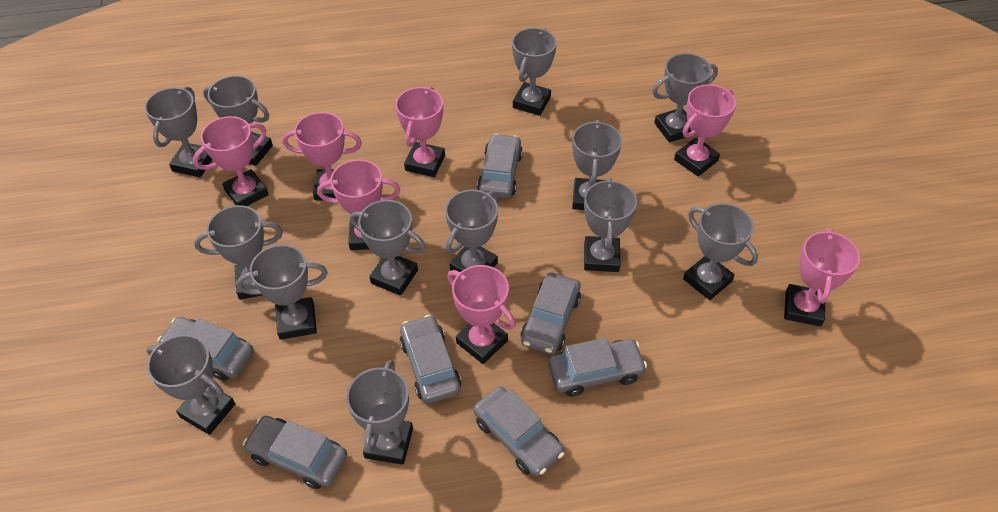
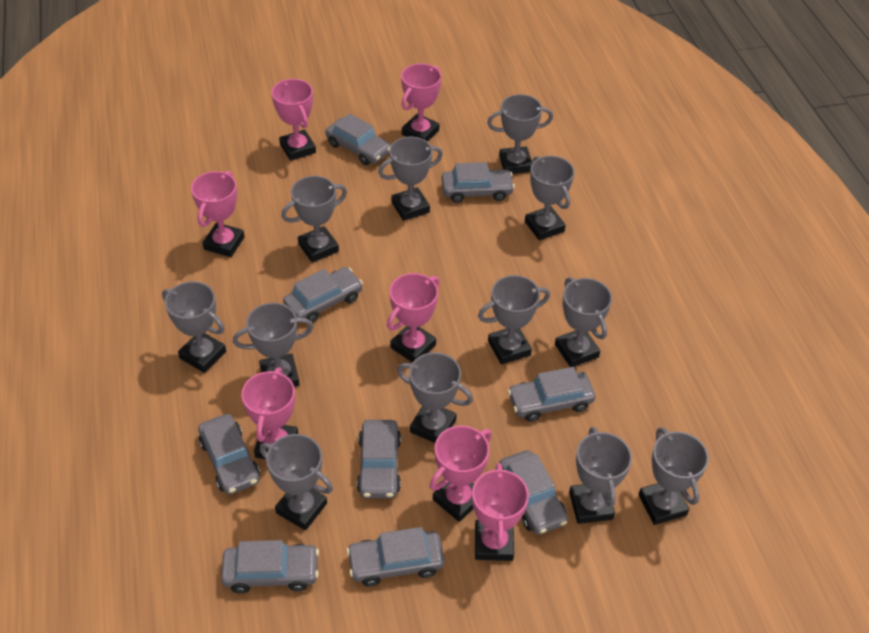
grey car: [157,317,254,381] [243,416,347,489] [400,315,461,404] [473,386,565,477] [477,134,523,198] [520,273,581,354] [548,338,647,397] = 7 -> [198,414,260,495] [221,540,319,594] [283,267,363,323] [325,114,391,165] [346,527,445,587] [357,420,401,498] [442,162,515,203] [499,450,568,535] [508,367,596,422] = 9
grey trophy: [144,87,212,177] [146,334,235,435] [194,205,283,300] [203,75,273,166] [236,244,328,340] [346,360,413,465] [350,200,426,296] [445,190,498,272] [512,28,557,116] [572,120,622,210] [584,178,637,272] [652,53,718,143] [683,203,758,300] = 13 -> [162,281,226,373] [233,303,313,387] [260,434,333,530] [281,176,347,262] [378,136,443,221] [397,352,473,443] [478,275,550,365] [487,94,553,174] [525,156,574,241] [555,277,612,367] [569,427,632,524] [639,427,709,525] = 12

